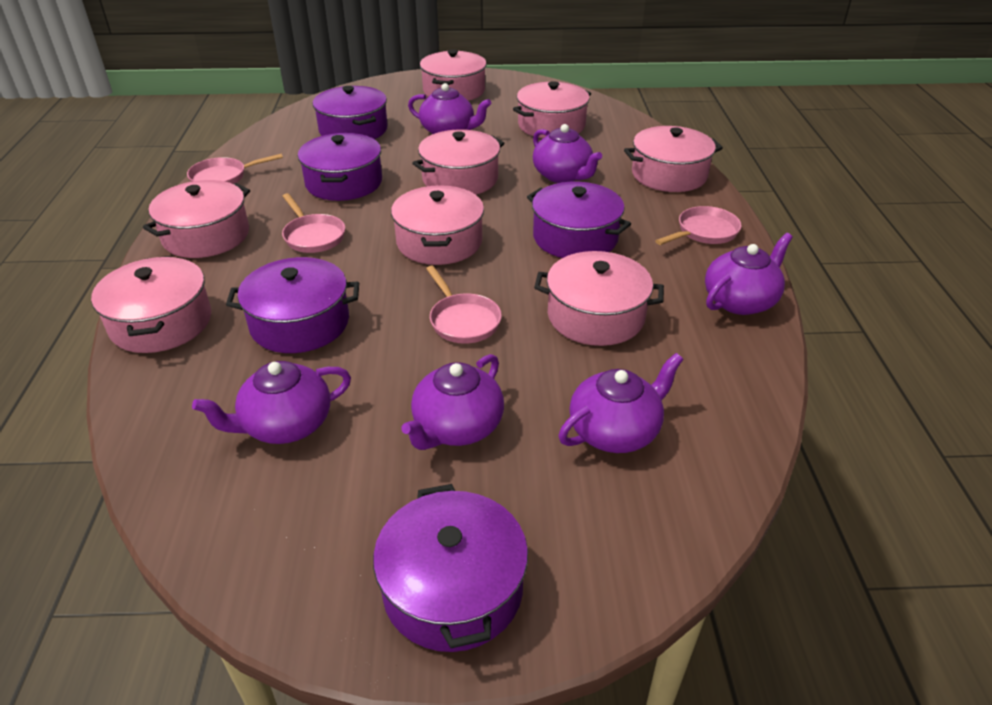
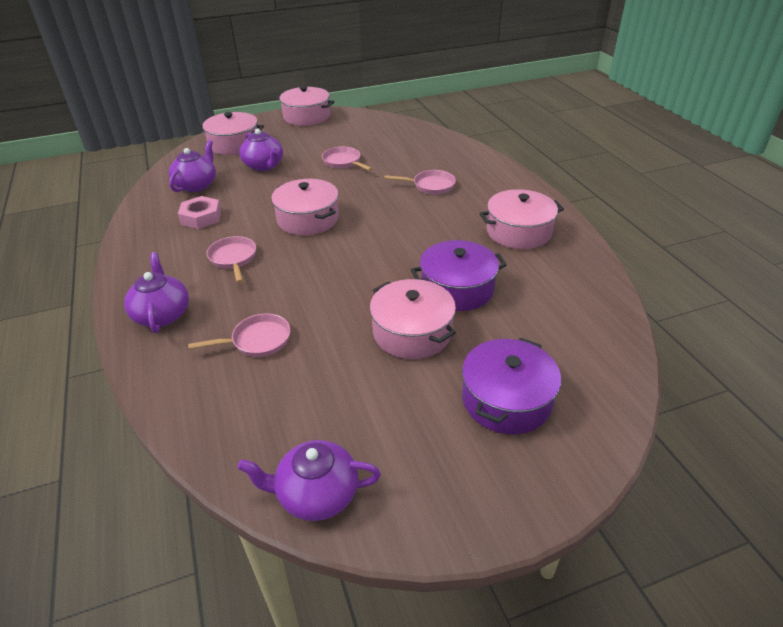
pink nut: none = 0 -> [178,196,221,229] = 1
pink pot: [91,256,211,353] [143,180,250,258] [391,185,484,265] [412,129,504,195] [420,49,487,101] [513,81,591,138] [534,251,664,346] [624,126,723,192] = 8 -> [198,112,264,155] [271,179,339,235] [276,86,334,126] [370,279,456,359] [479,189,564,249] = 5
purple pot: [226,257,359,353] [298,133,382,201] [313,86,388,139] [373,484,528,652] [527,182,631,258] = 5 -> [411,240,507,311] [462,338,561,434] = 2
purple teapot: [192,361,351,444] [401,354,504,450] [408,83,491,134] [533,124,602,183] [559,353,683,453] [705,233,793,315] = 6 -> [124,252,189,333] [169,140,216,192] [237,440,381,521] [239,129,283,171] = 4

